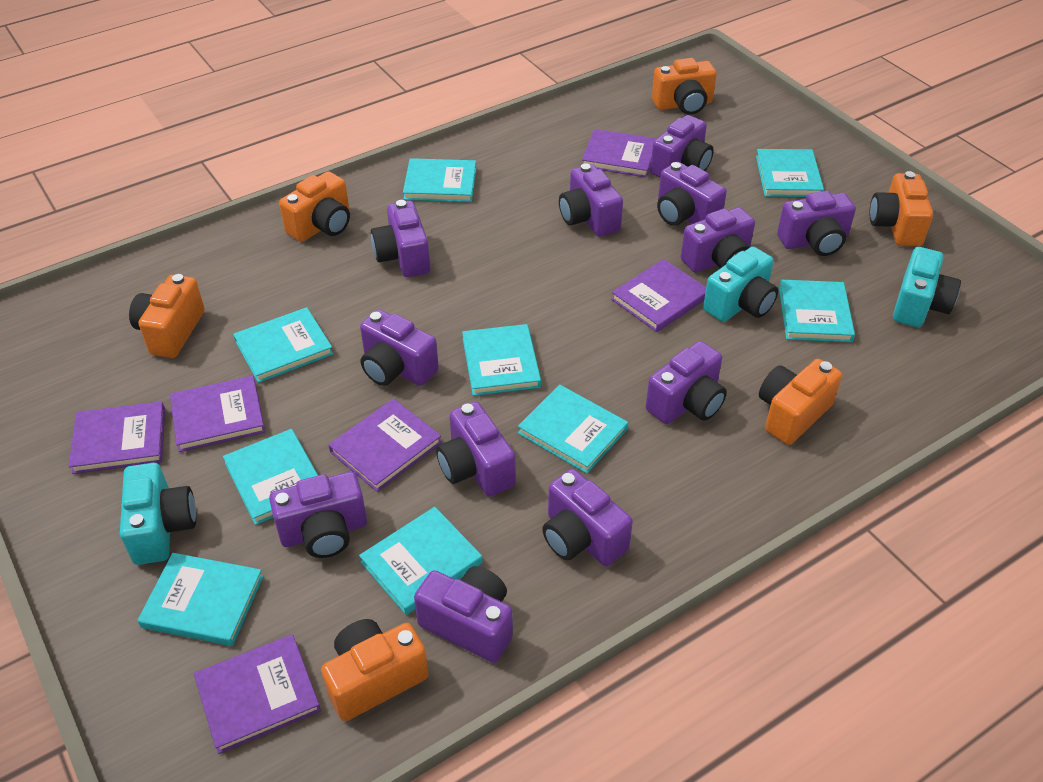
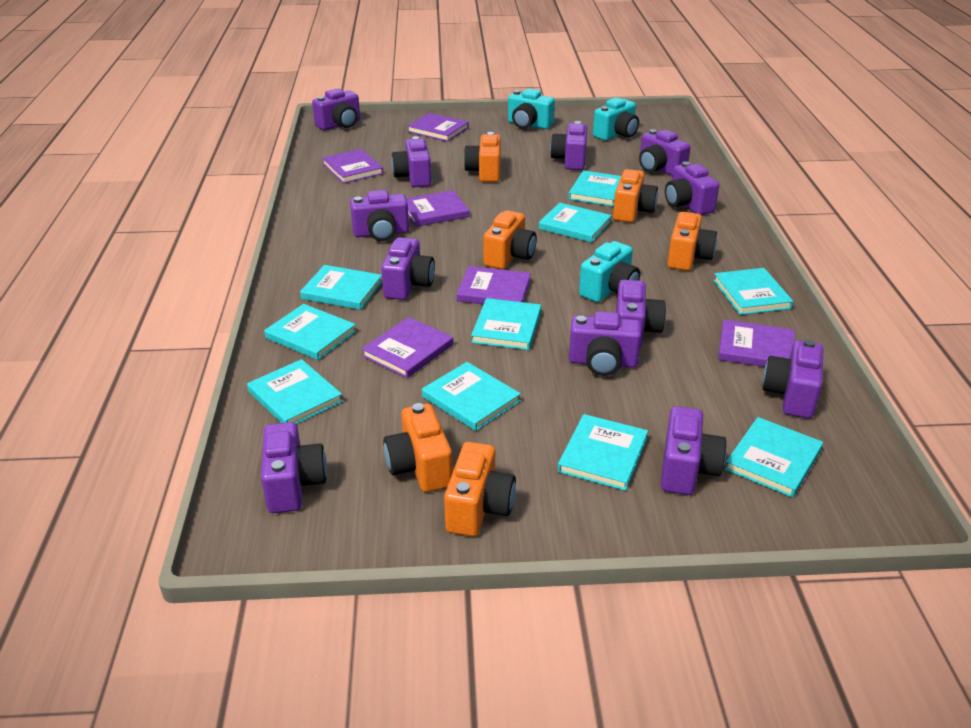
turquoise book: [137,553,263,646] [223,429,318,525] [233,307,333,383] [359,507,482,615] [403,158,476,202] [462,324,541,396] [518,385,628,474] [756,149,824,197] [779,280,855,342] = 9 -> [247,359,343,424] [264,304,356,360] [300,265,382,310] [422,362,521,431] [471,298,541,350] [539,203,612,243] [558,414,648,491] [568,170,621,206] [713,268,793,315] [725,417,823,498] = 10

